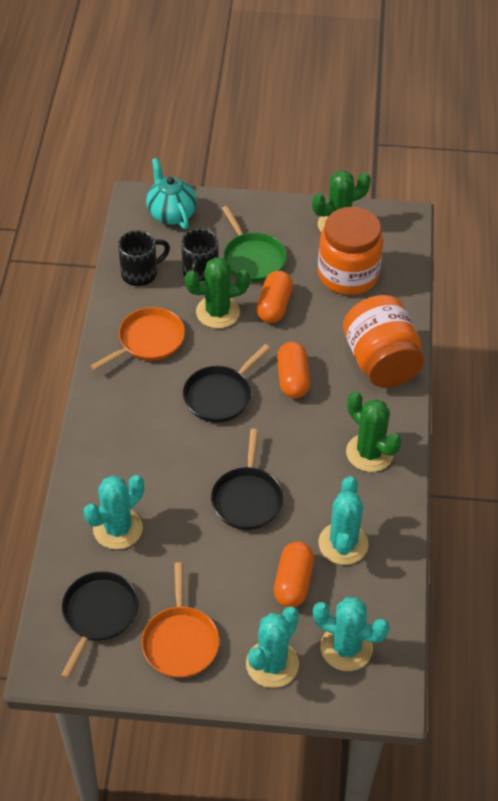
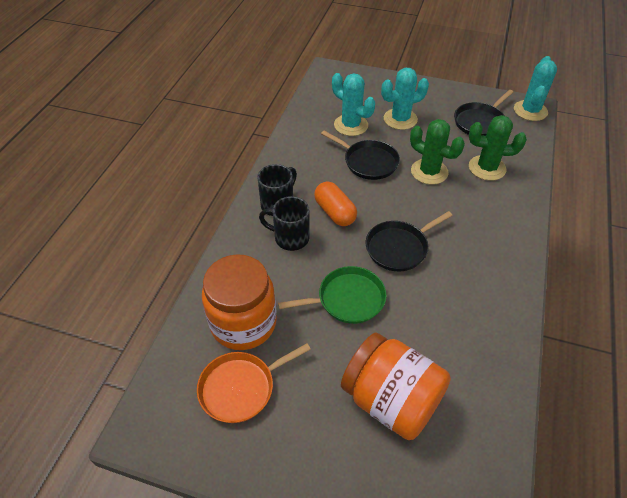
green cactus: [185,257,250,329] [312,171,371,232] [346,392,402,472] = 3 -> [410,119,465,185] [469,115,527,181] = 2
orange capsule: [256,271,293,323] [274,542,314,607] [277,342,310,398] = 3 -> [314,182,357,226] = 1
orange pan: [91,307,185,371] [141,562,219,678] = 2 -> [197,343,311,423] = 1
turquoise cactus: [83,475,144,550] [246,607,299,688] [313,597,389,671] [318,476,368,565] = 4 -> [332,73,375,136] [381,68,429,130] [514,56,557,121] = 3
turquoise teapot: [146,158,197,229] = 1 -> none = 0

